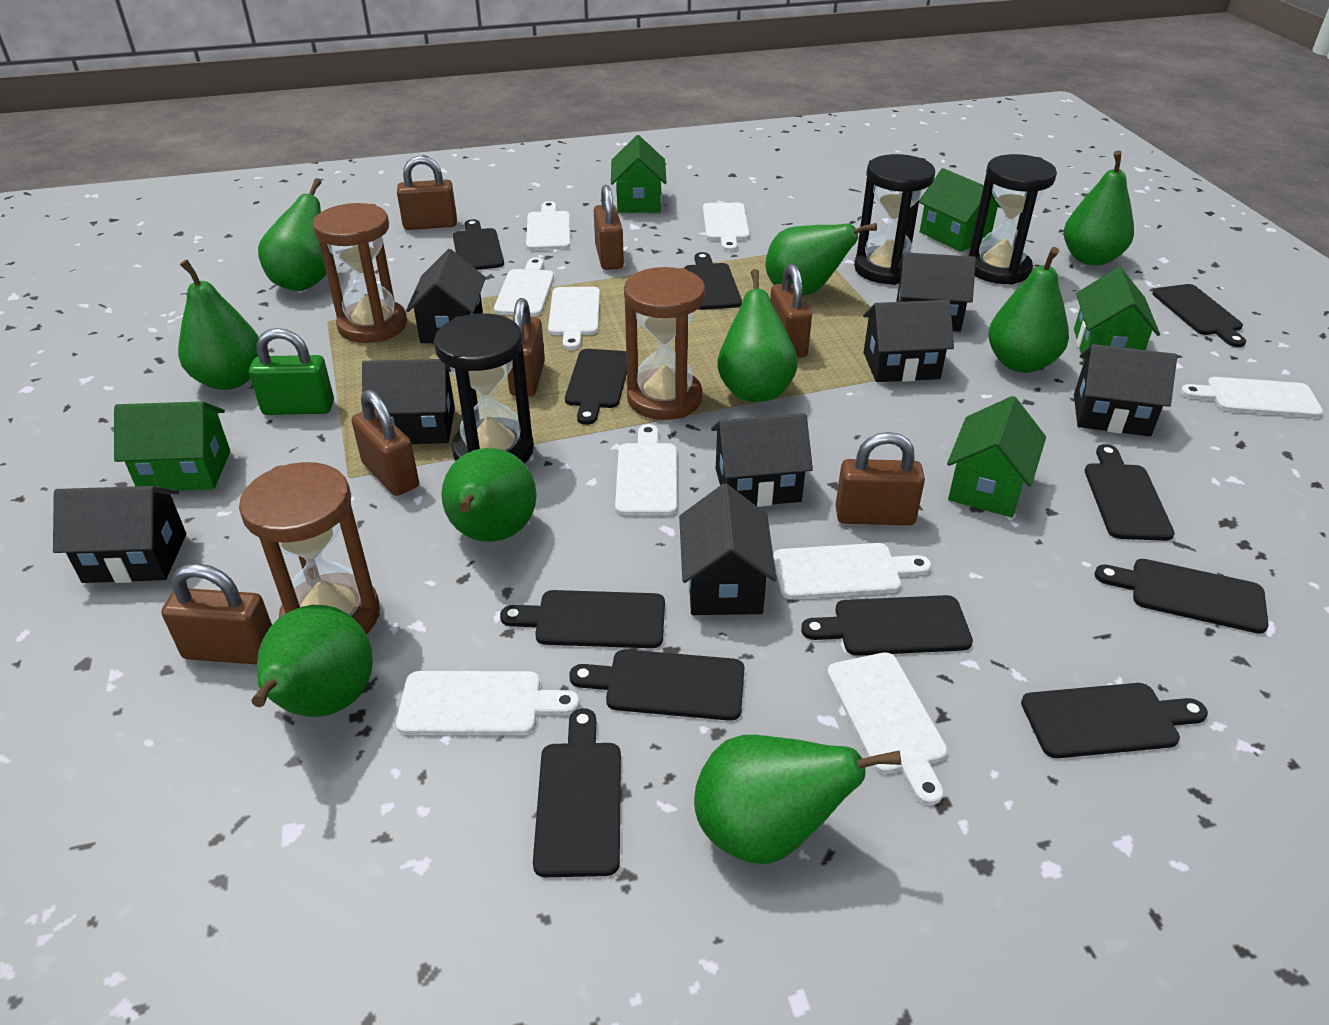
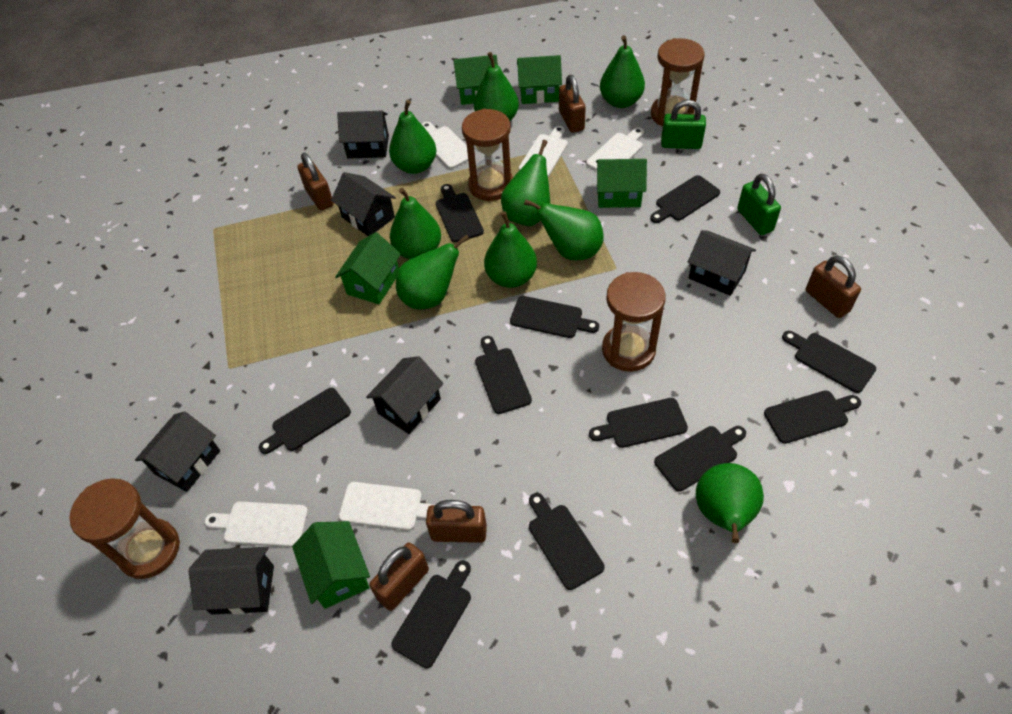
black hourglass: [434,314,534,464] [854,154,935,285] [969,154,1057,285] = 3 -> none = 0
black house: [53,486,186,583] [362,359,455,444] [406,249,486,343] [679,484,777,615] [711,413,813,507] [863,300,954,382] [896,252,976,332] [1074,344,1177,436] = 8 -> [135,411,220,492] [188,547,274,615] [331,172,396,236] [337,111,389,159] [366,356,444,434] [688,230,756,296] = 6
brown hourglass: [239,462,380,634] [313,203,407,343] [624,267,705,420] = 3 -> [69,478,180,579] [462,109,513,201] [602,272,666,372] [651,38,705,126] = 4
brown padlock: [161,563,272,664] [351,389,419,496] [397,156,457,230] [507,298,545,396] [594,185,624,270] [770,264,812,358] [836,432,925,525] = 7 -> [298,153,334,211] [369,542,429,611] [426,500,487,543] [559,75,586,133] [806,256,861,318] = 5
green padlock: [249,328,334,415] = 1 -> [661,100,706,149] [737,174,781,235] = 2
white cutting board: [396,671,579,735] [494,258,554,316] [526,201,570,250] [548,287,600,350] [615,424,677,515] [703,203,749,251] [773,543,931,599] [827,652,948,805] [1181,377,1323,418] = 9 -> [204,501,308,547] [339,482,434,531] [422,122,468,169] [519,126,568,177] [586,127,644,171] = 5

